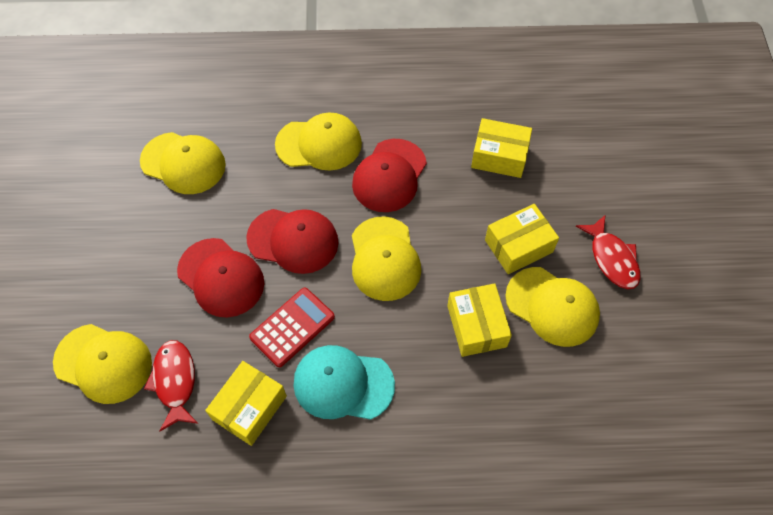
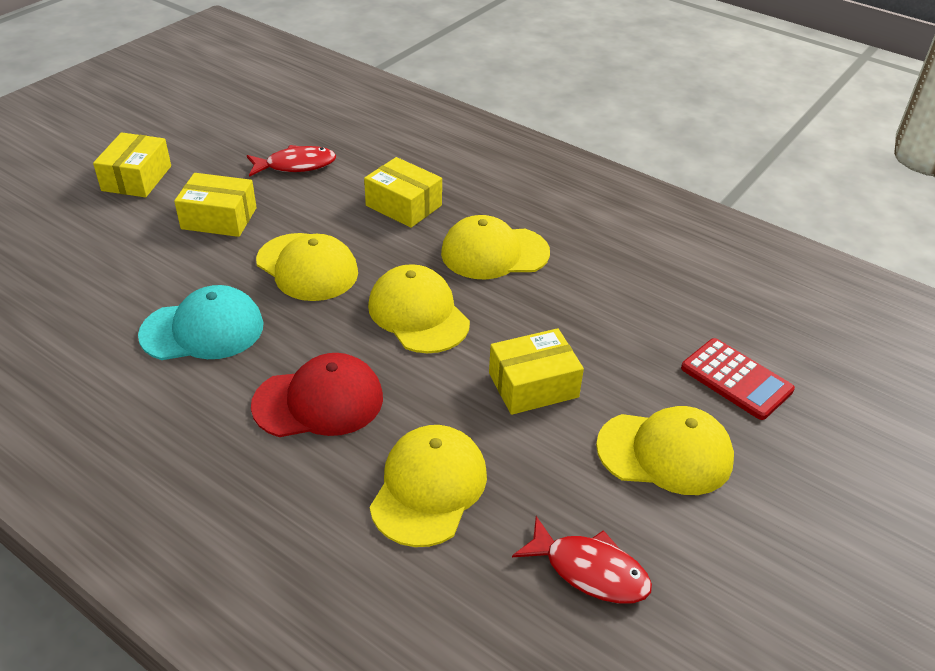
red cap: [177,238,264,318] [246,209,339,274] [352,139,427,212] = 3 -> [251,353,383,437] = 1

